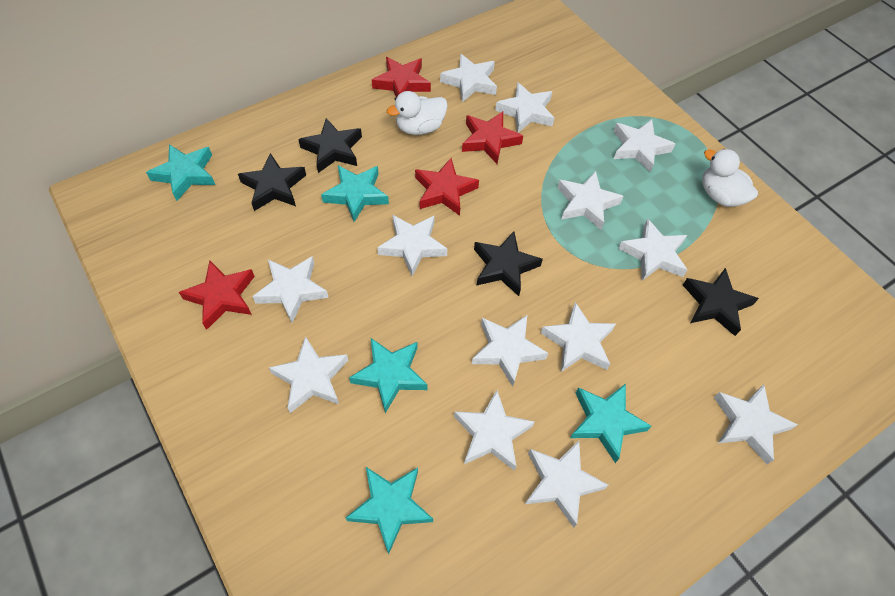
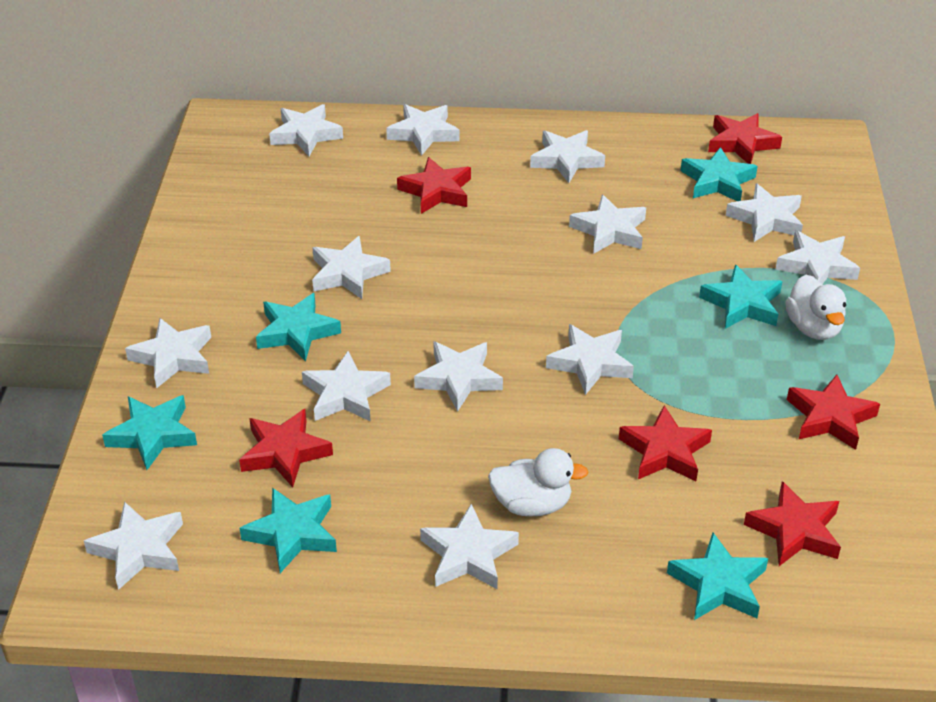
black star: [238,153,306,211] [298,118,362,173] [474,231,543,296] [683,268,759,336] = 4 -> none = 0
red star: [179,260,255,330] [372,57,431,97] [415,158,479,216] [462,111,523,164] = 4 -> [239,409,333,487] [397,157,471,214] [619,405,712,481] [708,113,782,164] [744,481,841,566] [787,374,880,450] = 6
turquoise star: [146,144,215,201] [321,165,389,222] [346,467,433,555] [349,338,428,413] [570,384,652,463] = 5 -> [102,395,197,470] [239,488,337,573] [256,293,341,361] [667,533,768,620] [680,147,758,201] [699,264,782,329] = 6

